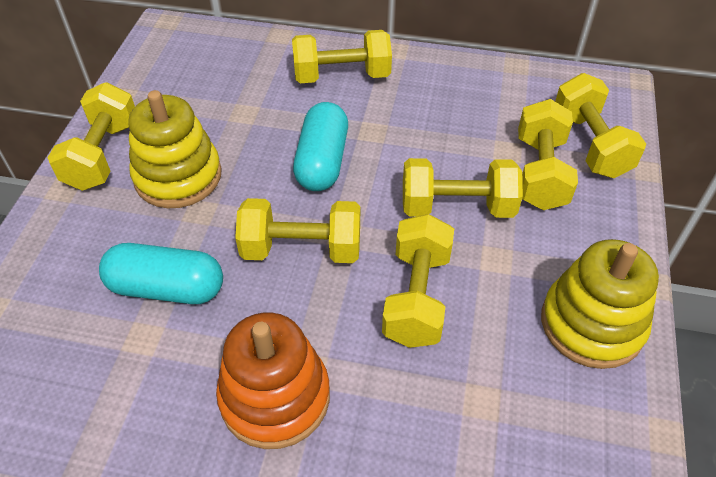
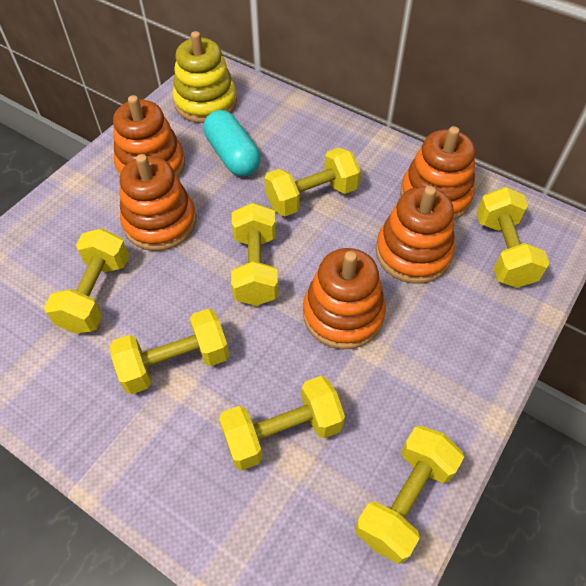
orange stacking toy: [216,312,330,449] = 1 -> [113,95,185,178] [120,154,196,251] [303,248,386,349] [376,186,455,284] [400,126,475,220] = 5
turquoise capsule: [99,243,223,304] [293,102,348,191] = 2 -> [204,110,260,176] = 1
yellow stacking toy: [128,90,222,208] [541,239,659,369] = 2 -> [172,31,237,123] = 1

